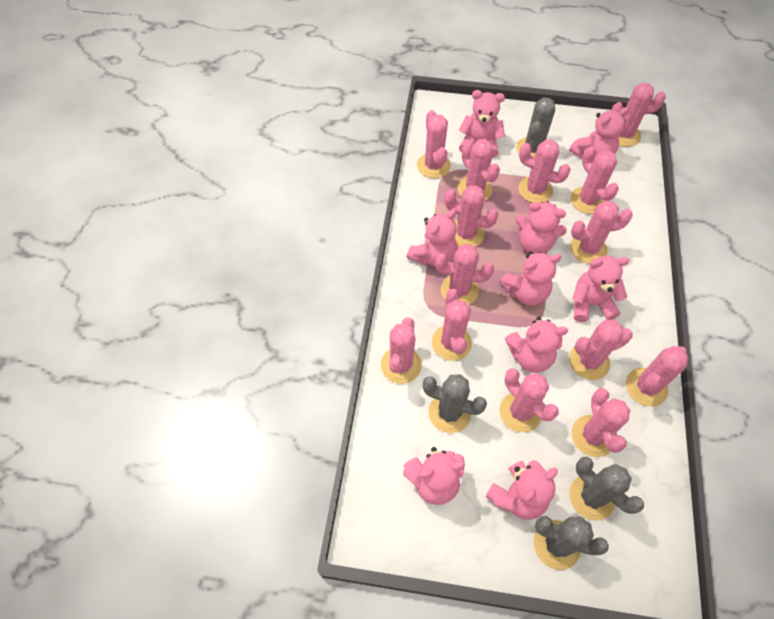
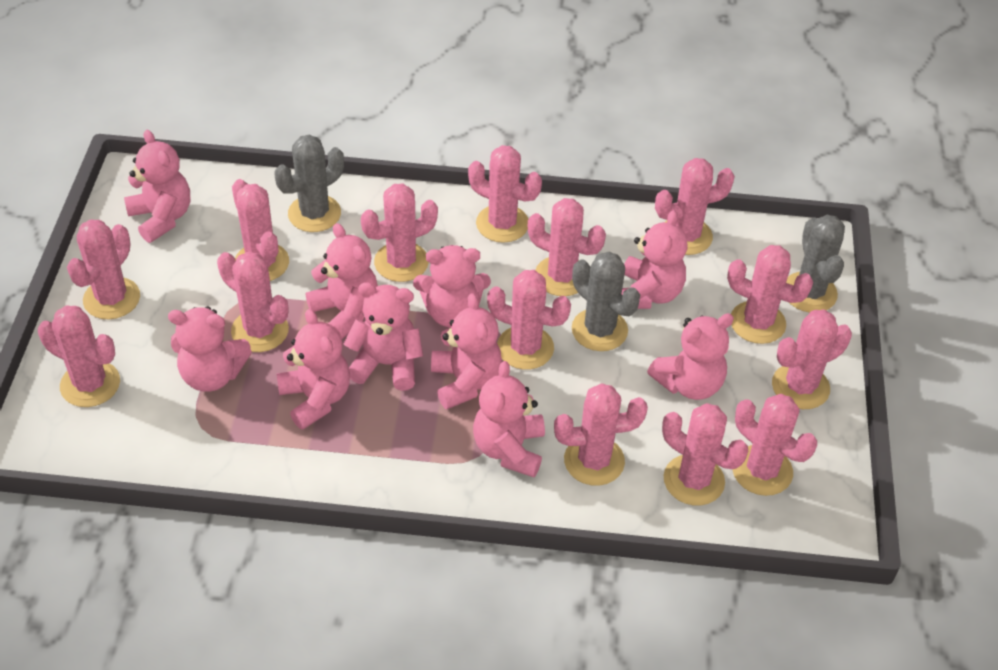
grey cactus: [422,374,487,433] [517,97,555,157] [534,516,609,570] [569,457,644,521] = 4 -> [275,135,344,232] [572,252,640,351] [786,215,845,313] = 3
pink teddy bear: [403,447,465,505] [407,209,457,266] [459,90,505,158] [485,460,558,520] [499,252,562,306] [505,317,568,373] [516,201,567,254] [569,107,629,159] [572,255,629,322] = 9 -> [124,130,190,243] [168,306,252,392] [277,309,350,430] [306,223,378,340] [344,282,423,391] [413,245,491,328] [431,293,502,409] [473,361,545,477] [622,210,687,309] [647,313,734,400] = 10

